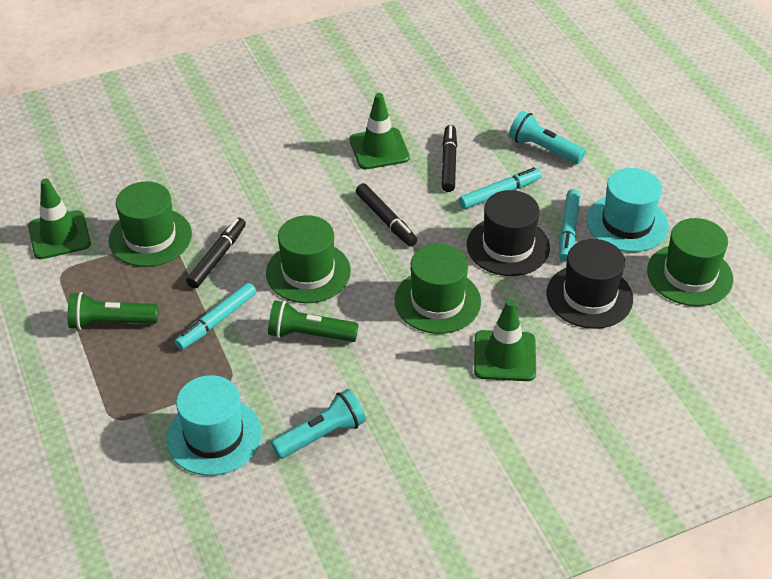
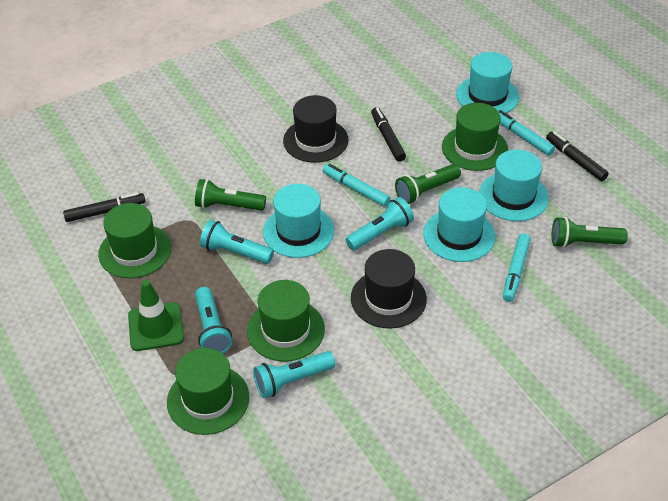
green flashlight: [68,292,158,330] [268,300,359,342] = 2 -> [195,179,266,211] [395,164,461,204] [552,217,628,248] = 3
green traffic cone: [28,178,91,259] [350,93,410,169] [474,299,536,381] = 3 -> [128,280,184,351] = 1
turquoise flashlight: [271,389,366,459] [509,111,586,164] = 2 -> [195,287,232,353] [200,220,274,264] [253,351,335,398] [345,197,414,251] = 4
turquoise hat: [166,375,262,476] [586,168,669,252] = 2 -> [263,184,334,258] [423,187,496,262] [456,52,519,113] [479,150,549,221] = 4

